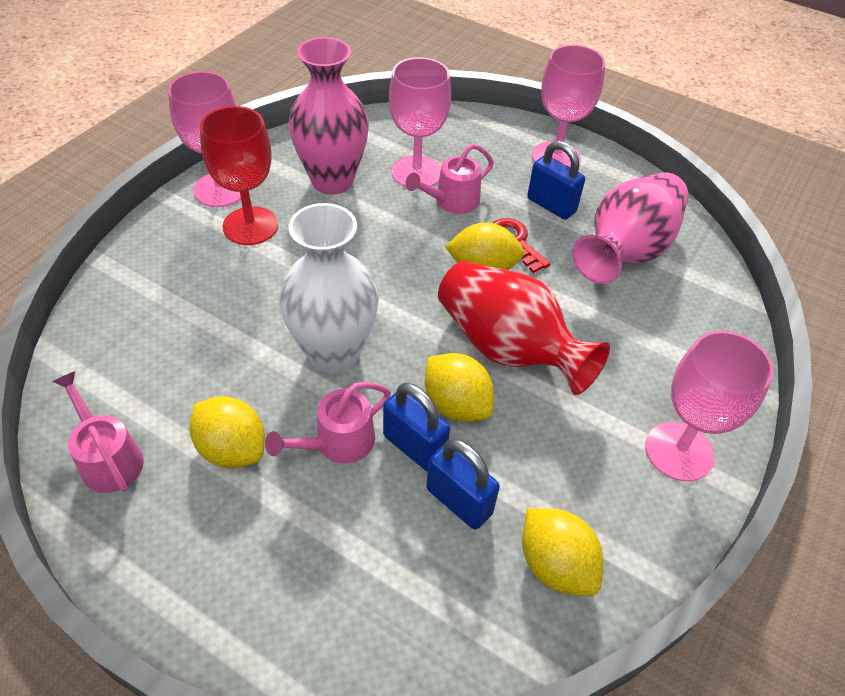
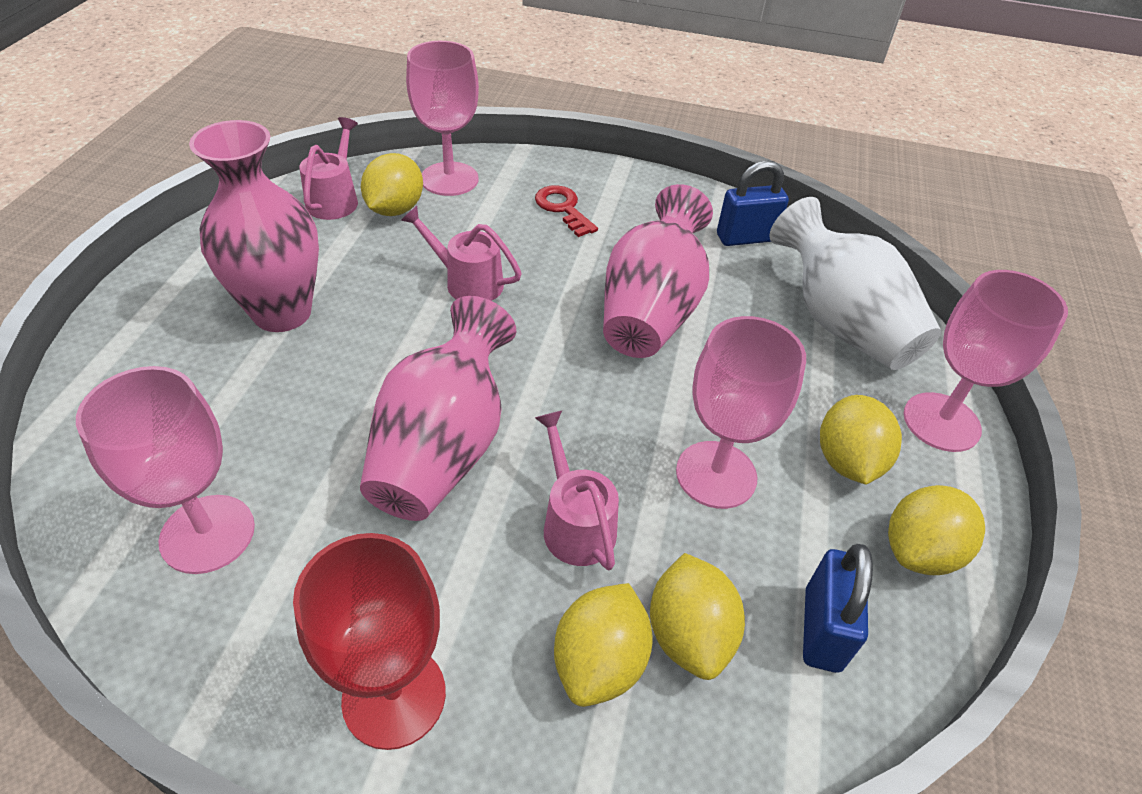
blue padlock: [383,383,450,472] [426,439,500,530] [527,141,585,220] = 3 -> [717,160,789,246] [803,544,873,673] = 2
pink vase: [288,37,369,195] [572,172,689,284] = 2 -> [189,120,319,332] [360,296,516,521] [603,184,713,358] = 3
red vase: [438,261,610,395] = 1 -> none = 0
yellow lemon: [190,396,265,468] [425,353,494,422] [445,222,524,270] [522,508,603,596] = 4 -> [361,153,423,216] [554,583,652,707] [650,553,745,680] [820,395,902,484] [888,485,985,575] = 5

